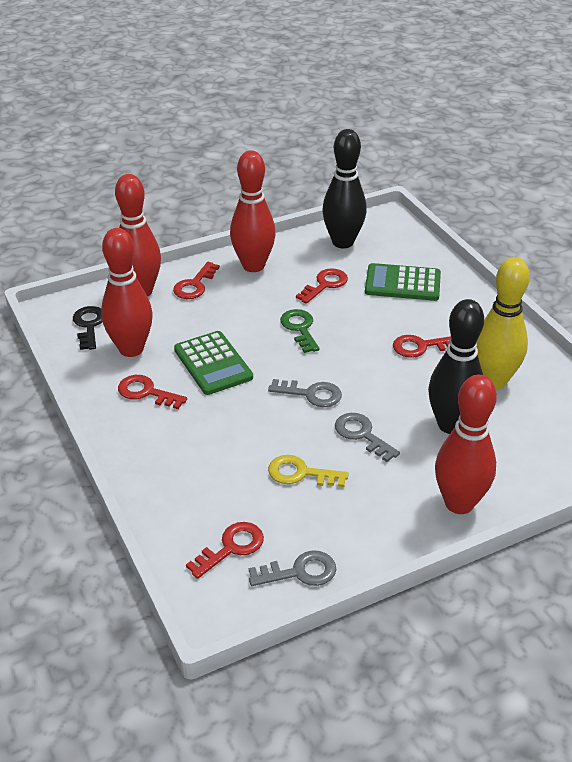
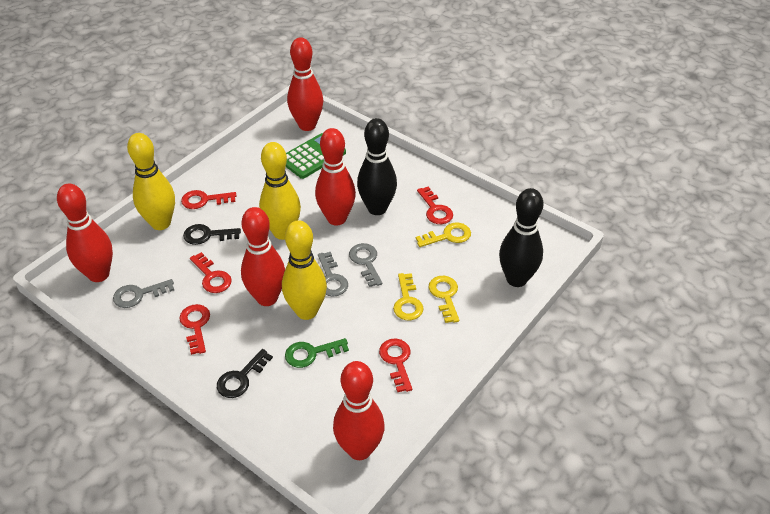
black key: [73,306,102,350] = 1 -> [183,224,241,245] [217,349,273,398] = 2
green calculator: [174,331,253,395] [365,263,441,301] = 2 -> [286,133,346,179] = 1
red bowling pin: [101,228,153,357] [115,174,161,297] [230,151,276,272] [435,375,497,514] = 4 -> [57,184,113,282] [241,207,285,306] [287,37,323,131] [315,128,356,225] [333,361,385,460] = 5
yellow bowling pin: [477,257,530,389] = 1 -> [127,133,175,230] [259,142,301,240] [282,220,327,320] = 3
yellow key: [268,455,349,487] = 1 -> [393,273,424,320] [416,222,471,247] [429,276,459,323] = 3

